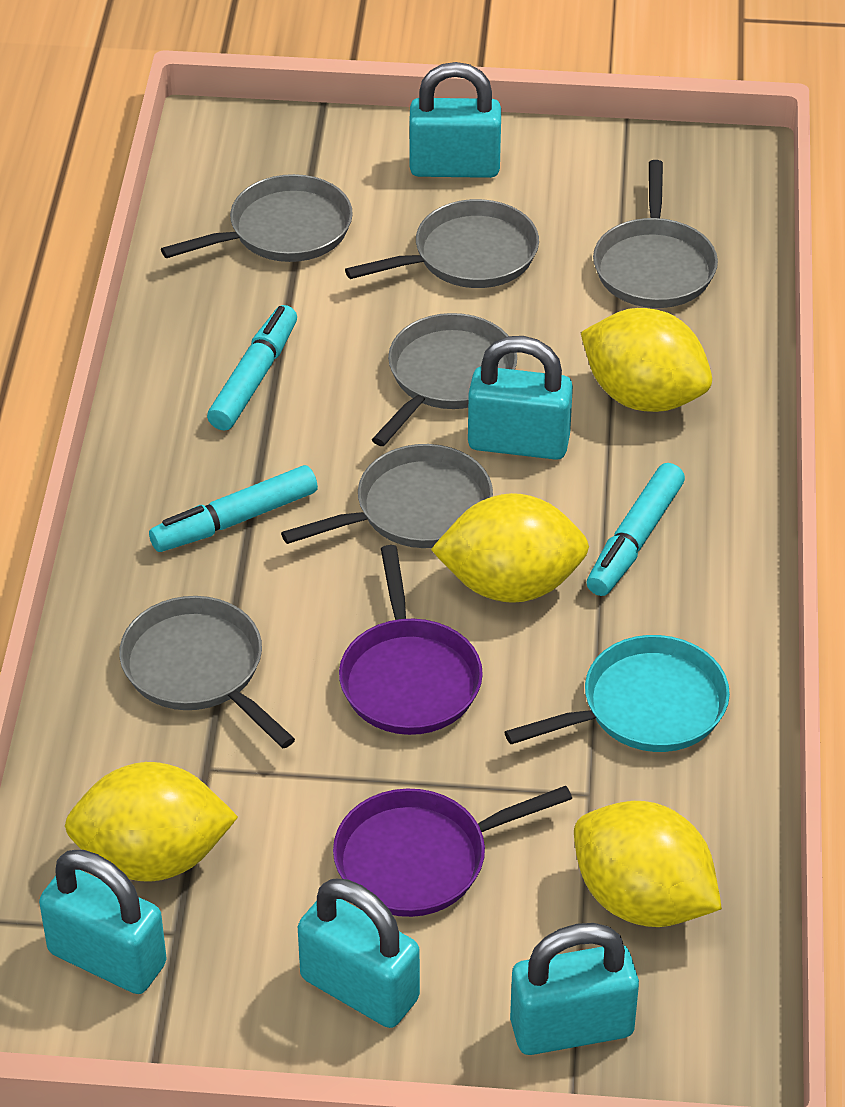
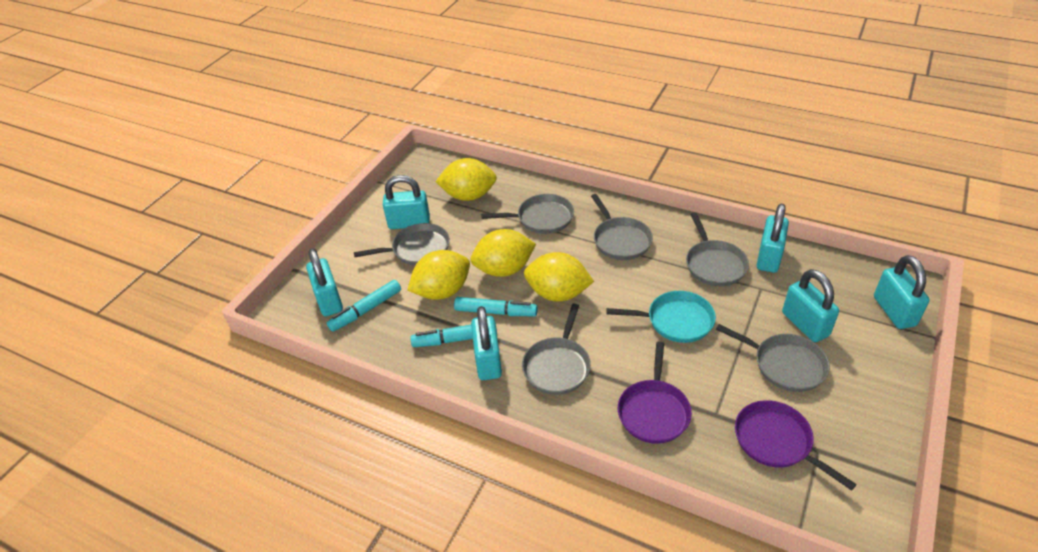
turquoise padlock: [39,850,167,994] [298,879,420,1028] [409,62,501,178] [468,336,573,460] [510,923,639,1055] = 5 -> [306,248,343,317] [383,175,430,229] [471,306,502,380] [757,204,789,273] [782,269,839,342] [874,255,930,329] = 6

